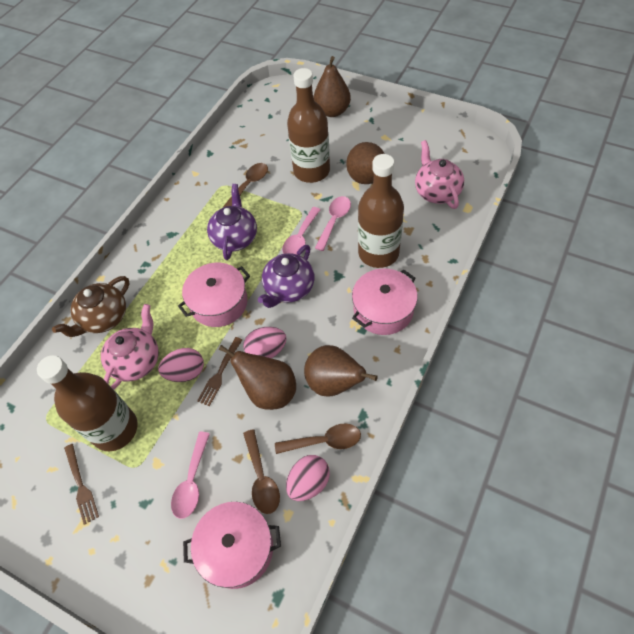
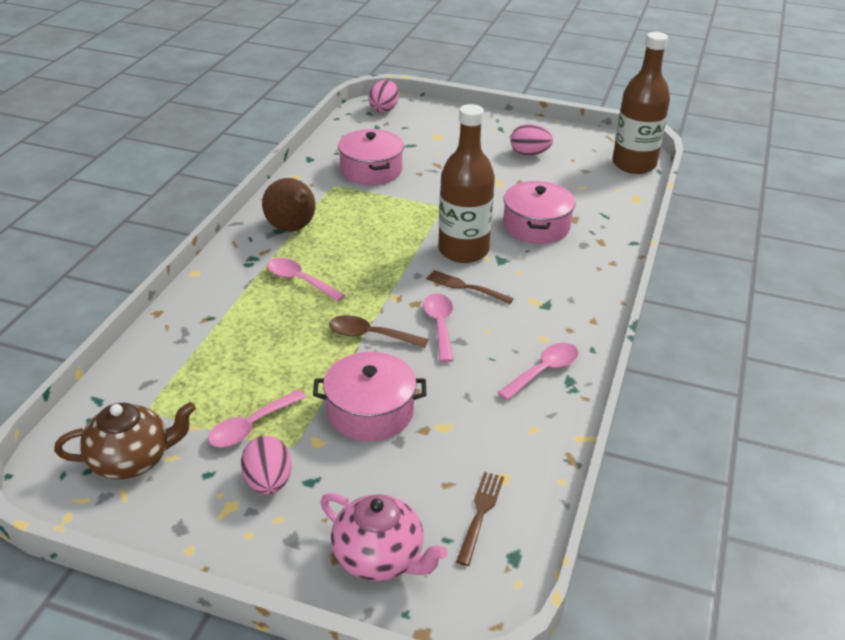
brown bottle: [37,355,137,451] [287,68,330,183] [358,154,404,268] = 3 -> [438,104,495,263] [613,32,670,174] = 2
brown pear: [219,345,296,410] [304,345,378,397] [313,56,351,117] [346,142,385,184] = 4 -> [262,178,315,232] = 1
brown spoon: [223,163,268,207] [243,429,280,514] [275,424,361,454] = 3 -> [329,315,428,348] = 1
pink spoon: [171,432,210,519] [282,207,321,255] [315,196,351,251] = 3 -> [208,390,307,447] [267,258,345,302] [423,293,453,362] [497,343,578,400] = 4
pink teapot: [101,304,159,390] [415,140,464,209] = 2 -> [321,493,448,581] = 1
purple teapot: [207,184,257,260] [258,245,314,308] = 2 -> none = 0

